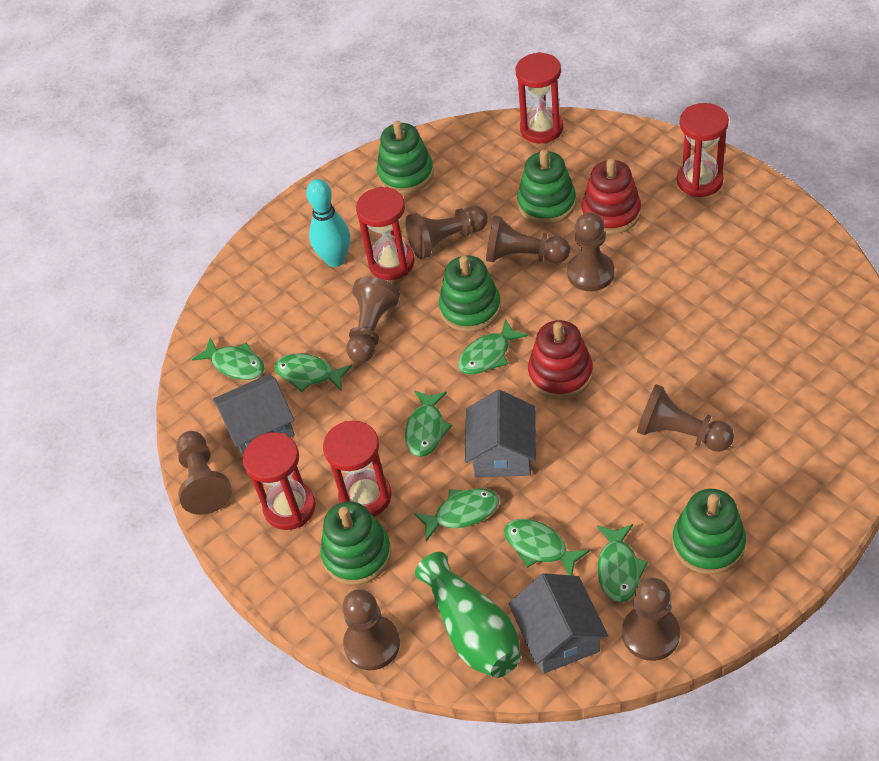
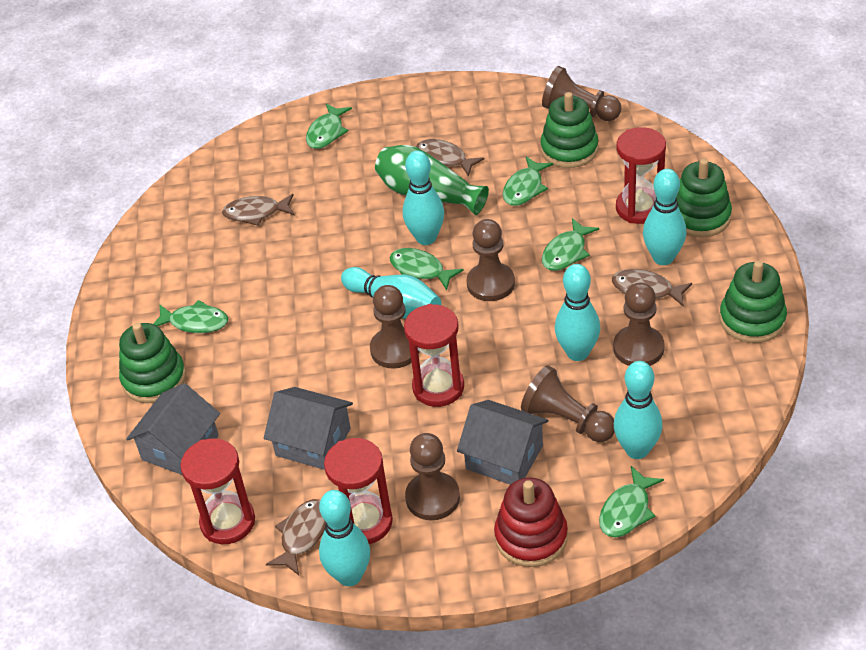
brown fish: none = 0 -> [222,194,294,226] [266,499,326,575] [416,139,484,177] [612,269,692,307] = 4
brown pawn: [176,431,232,515] [342,589,400,670] [346,277,400,363] [405,206,488,259] [486,215,570,263] [567,212,615,291] [622,577,680,661] [637,384,734,452] = 8 -> [370,285,420,369] [405,433,460,520] [467,219,515,301] [521,365,615,442] [542,66,622,121] [613,282,665,366] = 6
green fish: [192,338,265,380] [274,353,352,392] [405,390,453,457] [414,488,499,542] [458,319,528,375] [504,519,590,576] [597,524,648,603] = 7 -> [153,300,228,333] [306,104,352,149] [389,248,464,290] [503,157,553,206] [542,218,599,271] [599,466,664,537] = 6
green stacking toy: [320,501,392,585] [377,121,434,194] [439,255,501,332] [517,149,576,225] [672,489,746,575] = 5 -> [119,323,186,403] [540,92,599,168] [676,158,732,238] [719,261,787,343] = 4
red hourglass: [243,432,316,530] [323,421,392,517] [356,187,415,280] [515,52,563,143] [677,103,729,197] = 5 -> [180,438,255,544] [324,438,393,544] [404,304,464,407] [616,127,666,224] = 4
red stacking toy: [528,320,593,400] [582,158,641,234] = 2 -> [494,477,568,567] = 1
turquoise bowling pin: [306,179,350,267] = 1 -> [319,490,370,586] [341,267,441,319] [403,151,444,245] [555,264,601,361] [614,361,663,459] [643,169,687,265] = 6

